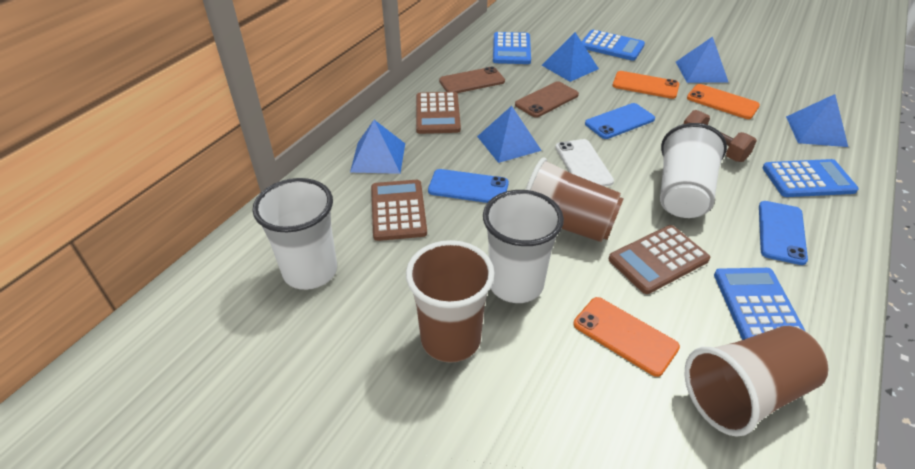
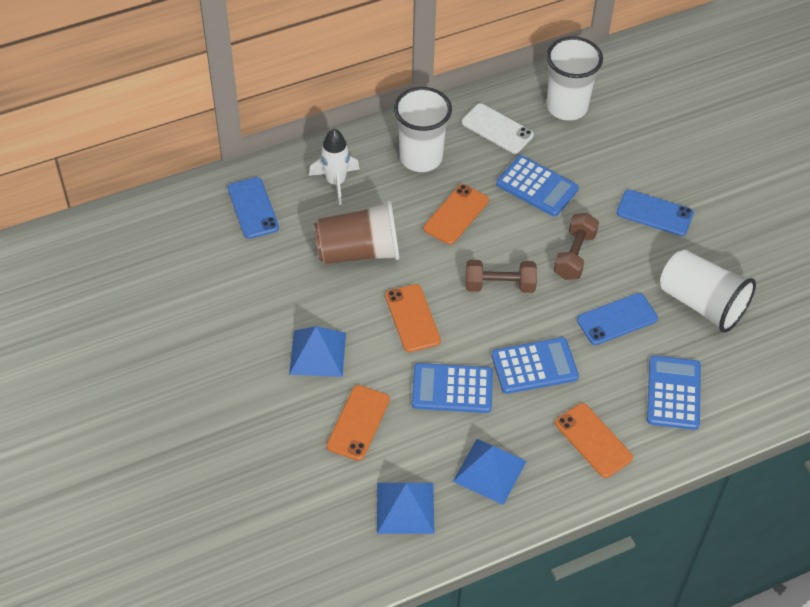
blue pyramid: [350,120,405,174] [477,106,542,163] [542,32,599,82] [676,37,728,83] [786,94,848,147] = 5 -> [289,326,346,377] [377,483,434,534] [453,439,527,505] = 3
brown calculator: [371,180,427,241] [416,92,461,134] [609,225,710,294] = 3 -> none = 0
brown cup: [406,240,495,363] [525,157,623,242] [685,326,828,437] = 3 -> [314,201,399,264] = 1
brown dumbbell: [683,110,757,162] = 1 -> [466,260,537,293] [554,213,599,280] = 2
brown phone: [439,67,505,93] [515,81,579,118] = 2 -> none = 0
orange phone: [573,297,680,377] [613,71,679,99] [687,84,760,119] = 3 -> [327,385,390,461] [385,284,441,352] [424,184,489,245] [555,403,633,478] = 4
white rocket: none = 0 -> [309,129,360,205] = 1

